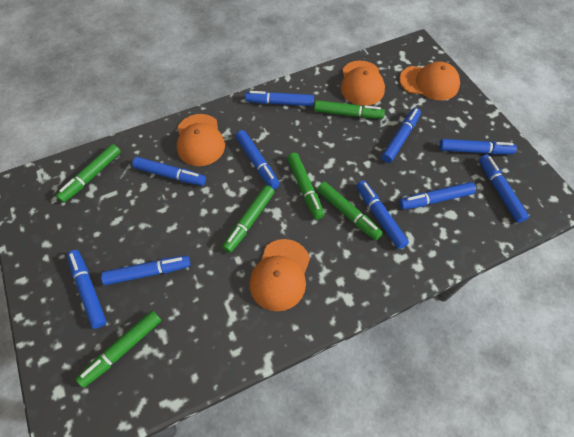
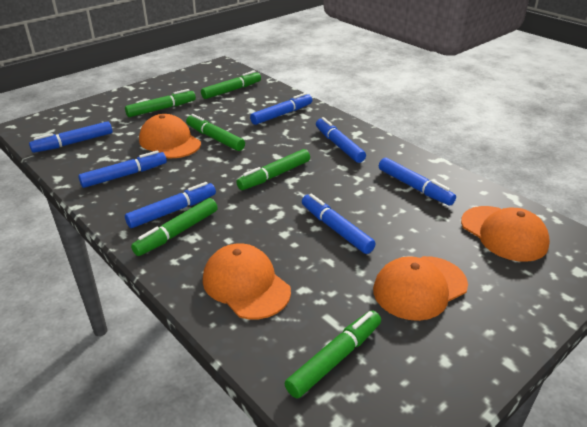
blue marker: [67,250,106,329] [101,255,190,285] [132,157,206,186] [236,130,279,189] [245,91,314,106] [356,180,409,249] [381,108,421,163] [399,182,476,210] [439,139,517,155] [479,155,529,223] = 10 -> [29,121,112,153] [78,150,167,188] [125,182,216,228] [250,93,312,125] [302,194,376,254] [316,117,366,163] [379,158,456,206] = 7

